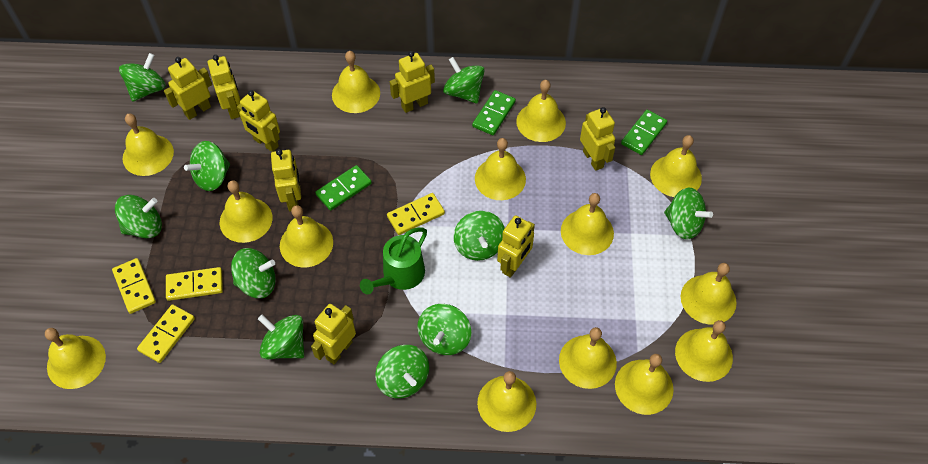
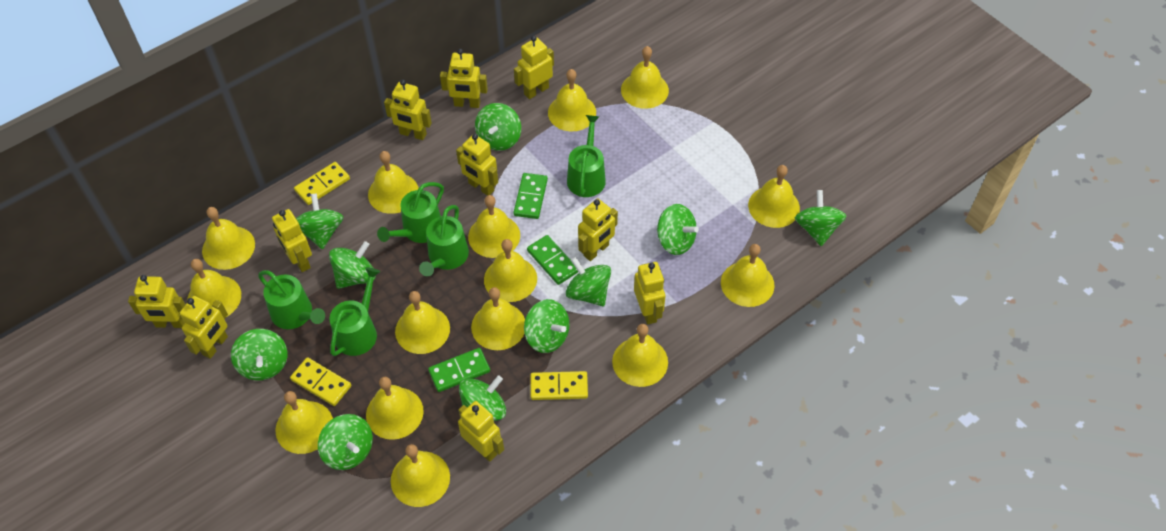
green watering can: [360,227,427,294] = 1 -> [258,270,325,329] [329,267,381,356] [377,182,444,243] [419,205,469,277] [567,115,606,197] = 5
yellow bell: [45,328,106,389] [123,113,174,176] [220,180,273,243] [280,205,333,267] [332,51,380,113] [475,138,526,200] [477,371,536,432] [516,80,566,142] [559,327,617,389] [561,193,614,255] [615,354,674,415] [650,135,702,197] [675,320,733,382] [681,263,737,325] = 14 -> [187,259,241,316] [202,207,255,270] [275,391,333,454] [366,377,424,440] [368,151,419,214] [391,444,450,507] [395,291,450,354] [468,195,520,258] [471,287,525,350] [484,239,537,302] [548,69,596,131] [612,324,668,387] [621,46,669,109] [721,244,775,307] [748,165,800,228] = 15
yellow domino: [112,258,156,314] [137,304,195,363] [166,267,223,301] [387,193,445,235] = 4 -> [290,357,351,406] [294,162,350,205] [530,371,588,400] = 3
yellow robot: [164,57,212,120] [208,55,240,119] [237,90,280,152] [271,149,301,211] [311,304,356,364] [389,51,435,113] [497,215,535,278] [580,107,615,171] = 8 -> [128,275,186,328] [180,296,228,359] [272,209,312,272] [384,80,432,140] [440,49,488,108] [456,134,498,196] [458,401,504,462] [514,36,554,99] [578,199,618,261] [634,262,665,324] = 10

